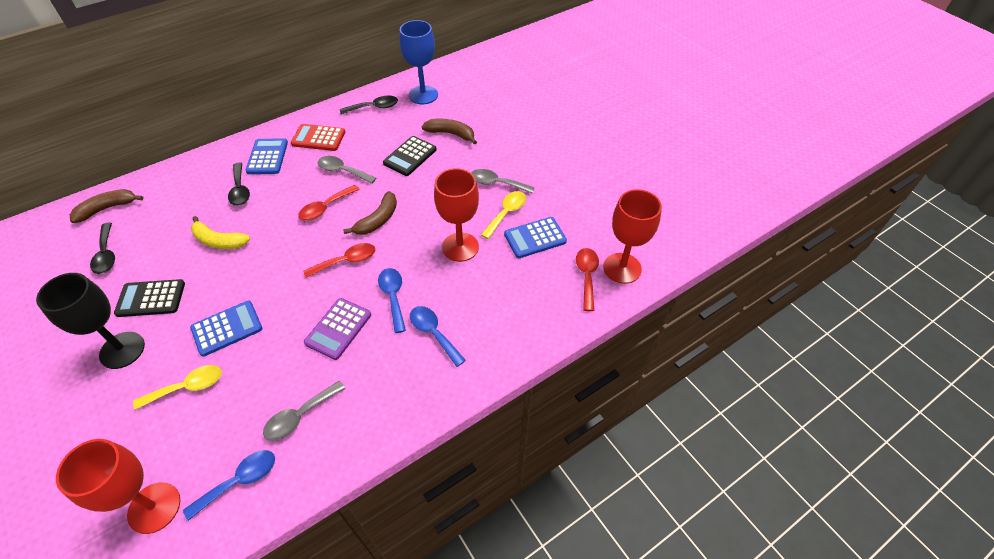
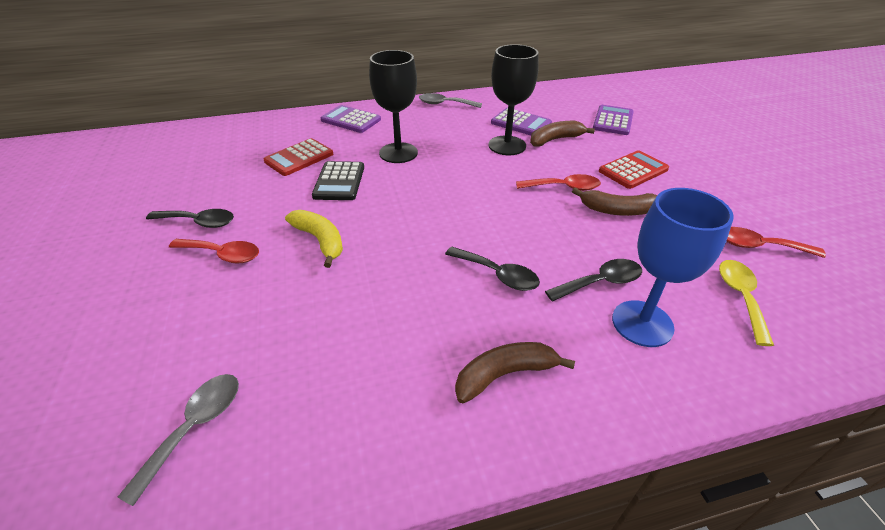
black calculator: [114,279,185,317] [383,136,437,176] = 2 -> [312,161,364,200] = 1
black goblet: [36,273,145,369] = 1 -> [369,50,418,163] [488,44,539,155] = 2
blue calculator: [190,300,262,357] [246,138,288,174] [504,217,567,258] = 3 -> none = 0
blue spoon: [183,450,275,521] [378,268,406,333] [410,306,466,367] = 3 -> none = 0
grey spoon: [263,381,346,441] [318,156,376,184] [472,169,535,193] = 3 -> [118,374,239,506] [419,93,482,108] = 2
purple calculator: [304,298,371,360] = 1 -> [321,105,381,133] [491,108,552,135] [593,105,634,135] = 3
red calculator: [291,124,345,151] = 1 -> [264,138,333,176] [599,150,669,189] = 2
red goblet: [56,439,181,534] [434,168,479,262] [603,189,662,284] = 3 -> none = 0
yellow spoon: [133,365,222,410] [481,191,526,239] = 2 -> [719,260,774,346] = 1

